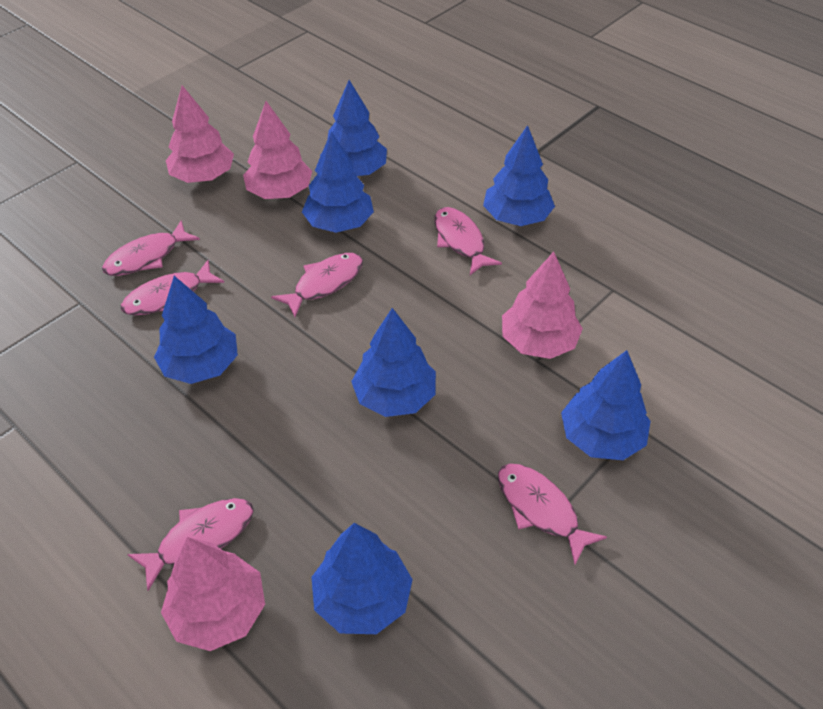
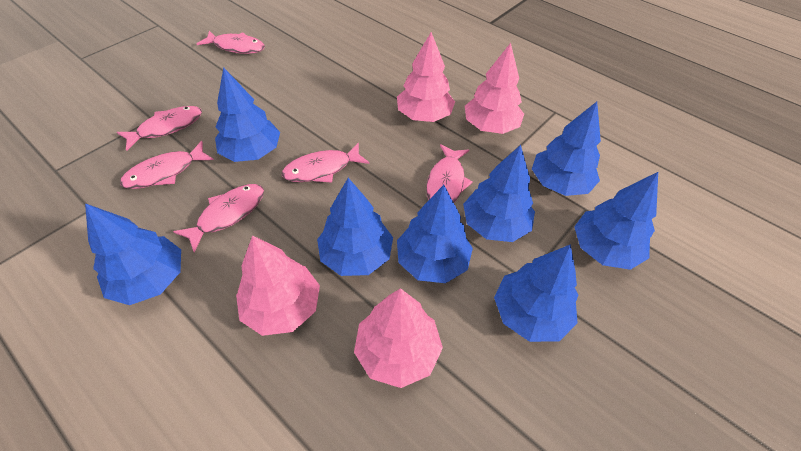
blue tree: [154,276,238,384] [302,131,374,233] [312,523,413,634] [320,80,387,176] [351,308,436,417] [483,125,555,226] [561,350,651,460] = 7 -> [85,203,181,305] [215,67,280,162] [317,178,393,276] [397,185,473,283] [463,145,535,242] [494,244,578,342] [532,102,601,196] [574,172,658,270] = 8

